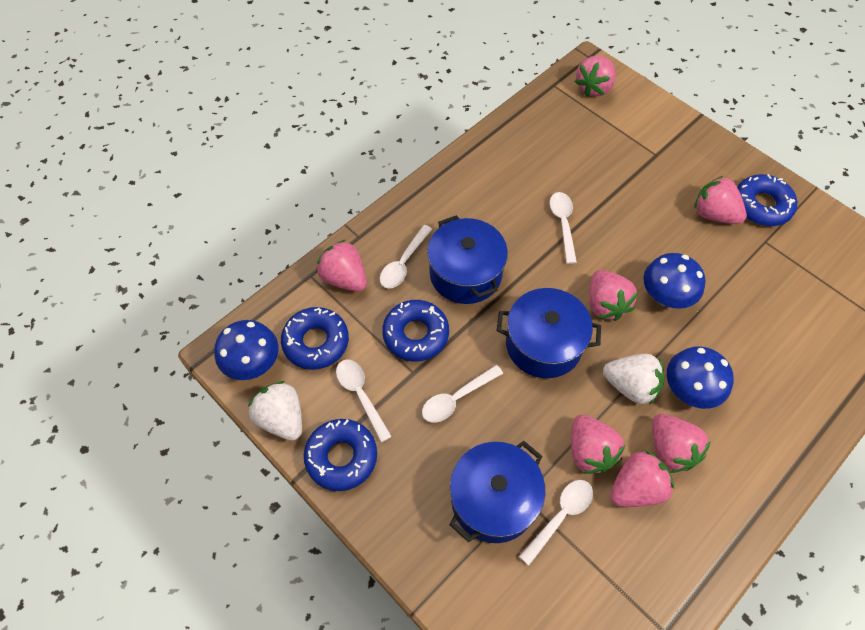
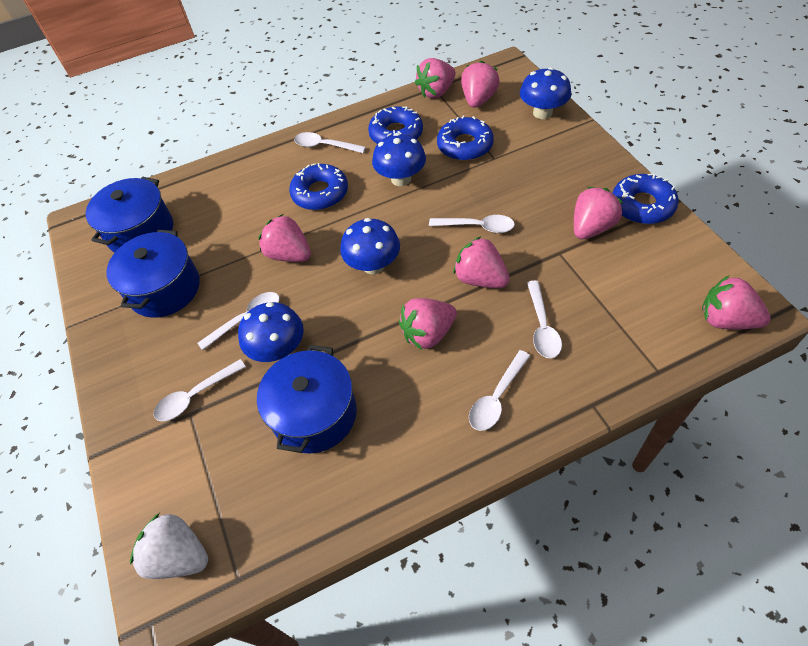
blue mushroom: [214,320,278,380] [643,253,705,309] [667,346,734,409] = 3 -> [238,302,304,362] [340,218,400,274] [372,133,426,186] [520,67,571,119] = 4
white spoon: [336,359,392,442] [380,225,432,288] [422,365,503,423] [519,480,593,565] [550,192,577,264] = 5 -> [153,359,246,421] [198,292,280,350] [294,132,366,153] [429,215,515,233] [469,350,530,431] [527,281,562,358] = 6
white strawberry: [248,381,302,441] [603,354,664,405] = 2 -> [130,513,208,579] = 1

